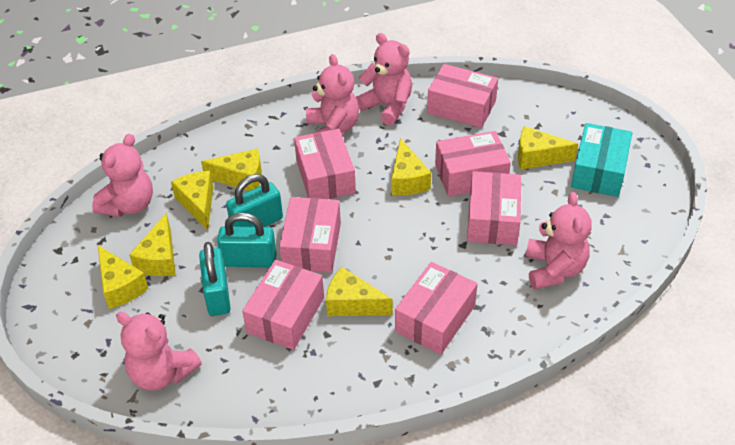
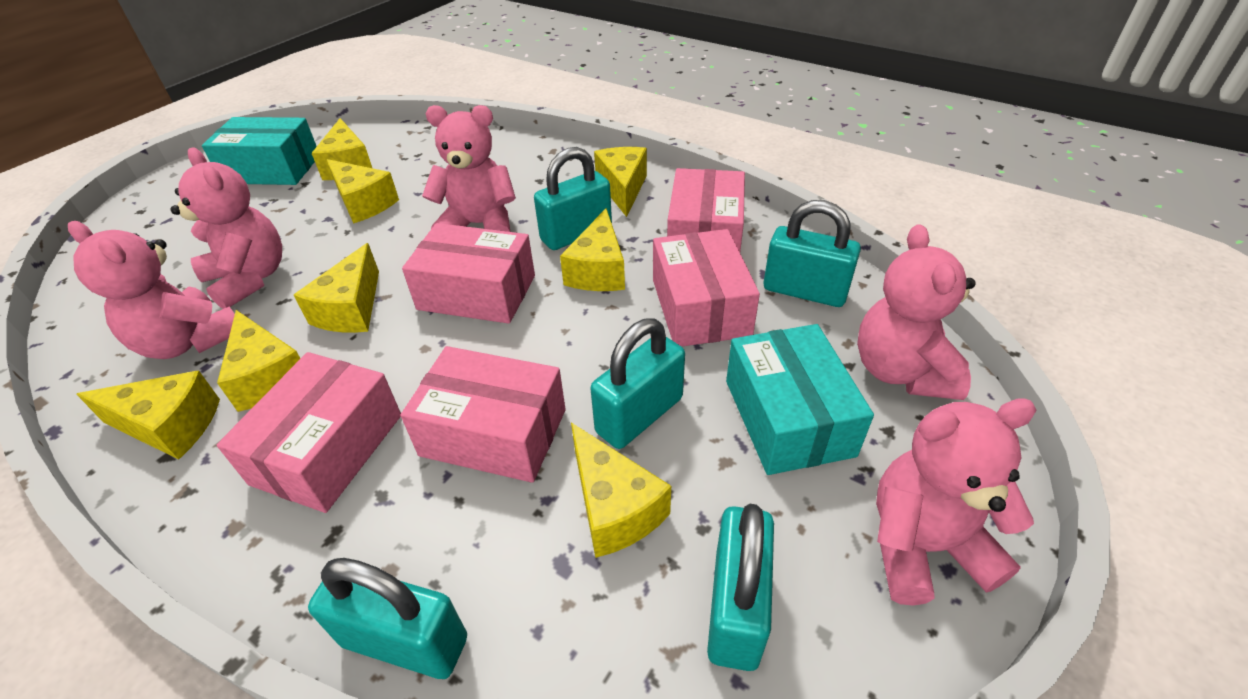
pink box: [242,260,324,350] [279,197,341,273] [294,129,356,199] [395,262,478,354] [427,64,498,128] [435,131,511,197] [467,171,521,245] = 7 -> [217,352,401,513] [401,346,566,483] [402,223,535,324] [653,229,760,347] [667,168,745,252] = 5
turquoise box: [571,123,632,197] = 1 -> [202,117,317,185] [726,324,874,475] = 2
turquoise padlock: [199,242,231,316] [217,212,277,267] [226,174,283,227] = 3 -> [308,558,467,679] [534,147,612,250] [590,318,685,449] [707,504,774,671] [764,200,861,307] = 5
yellow cheese: [98,246,149,309] [129,213,176,276] [171,171,213,230] [201,149,262,191] [326,267,392,316] [391,138,431,195] [518,126,578,170] = 7 -> [76,370,220,459] [217,310,301,412] [294,243,379,333] [312,118,372,180] [326,159,399,224] [560,208,625,291] [571,423,671,558] [594,147,647,217] = 8

